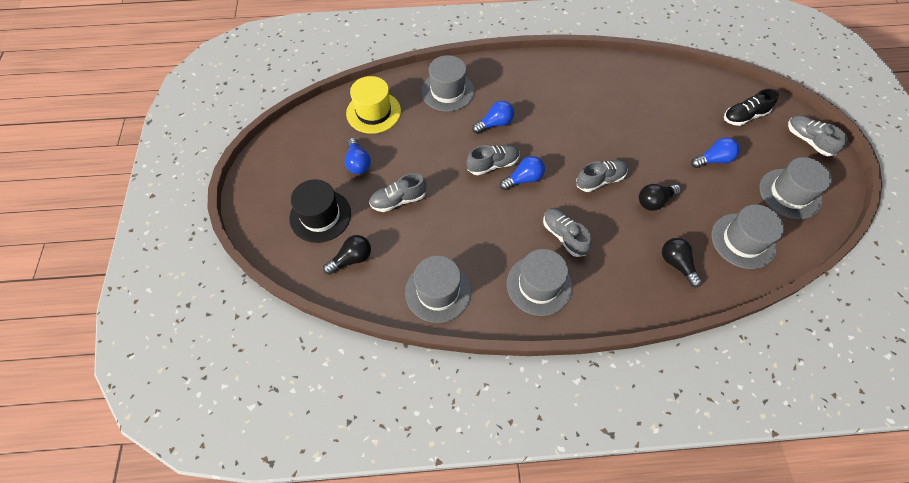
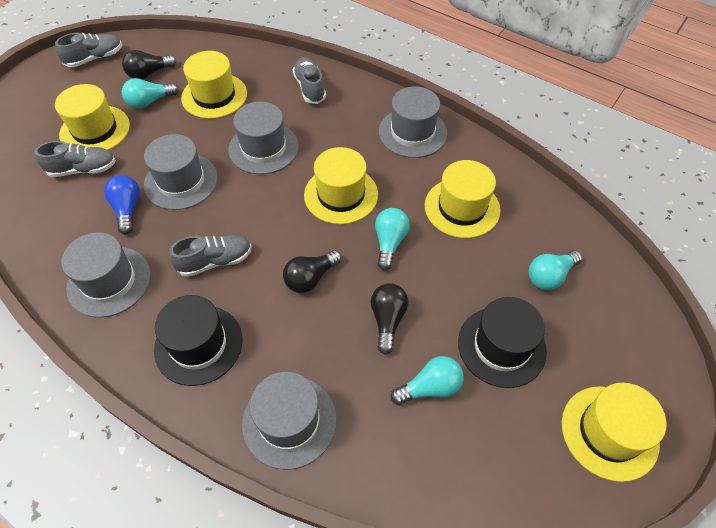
black hat: [290,179,351,243] = 1 -> [154,295,242,386] [458,297,547,388] = 2
black shoe: [724,89,779,126] = 1 -> none = 0
blue light bulb: [345,138,371,174] [472,101,514,134] [500,156,545,190] [691,137,740,168] = 4 -> [104,175,140,234] = 1
grey shoe: [369,173,426,212] [467,145,520,175] [543,208,592,257] [576,160,628,192] [788,115,848,156] = 5 -> [34,141,116,177] [55,33,122,67] [169,235,252,277] [293,57,326,104] = 4
turquoise light bulb: none = 0 -> [122,78,178,109] [375,208,410,270] [391,356,464,405] [528,250,582,290] = 4
yellow hat: [346,76,401,134] = 1 -> [55,84,130,150] [181,51,247,119] [304,147,378,224] [425,160,500,238] [562,383,667,482] = 5

